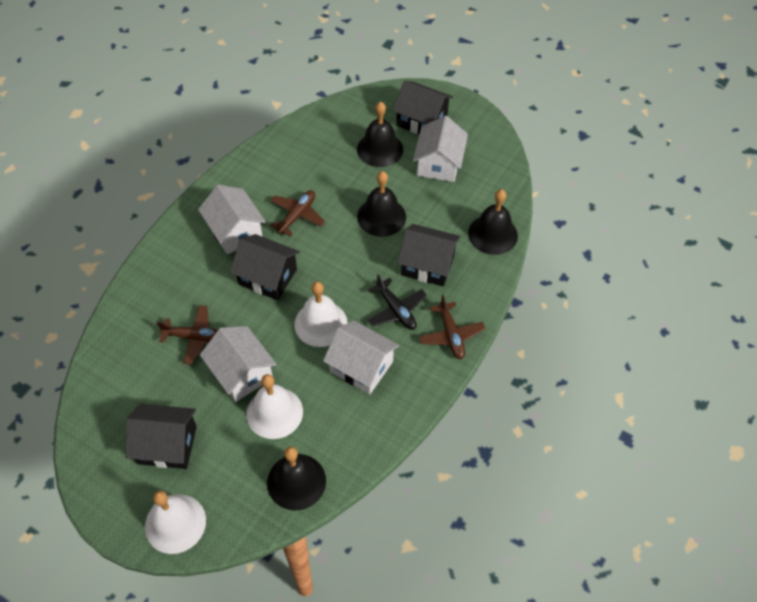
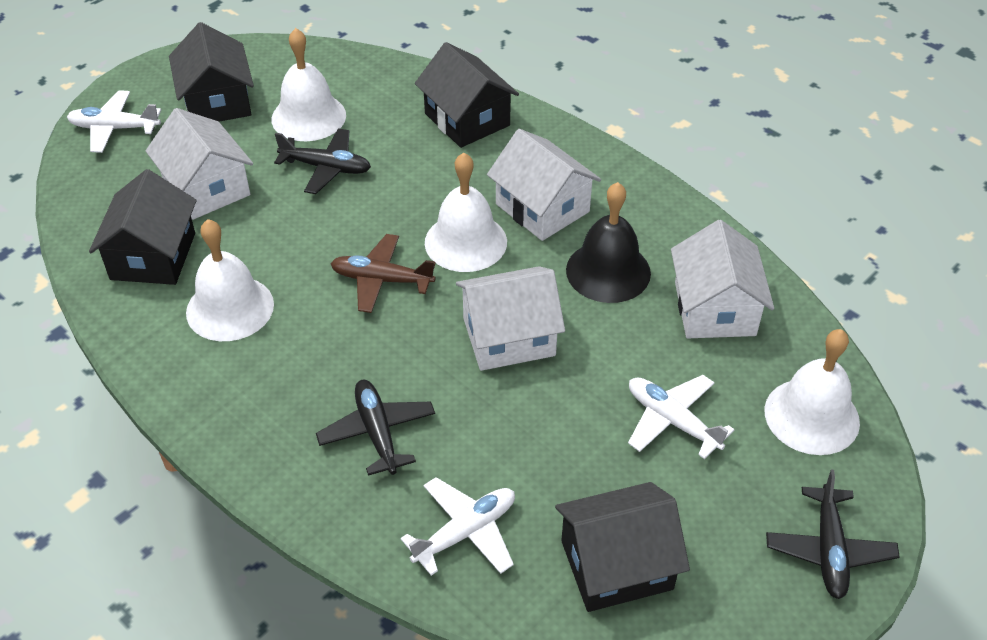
black bell: [267,447,326,511] [357,102,403,167] [357,171,406,237] [468,189,518,255] = 4 -> [566,182,651,303] = 1
black plane: [367,274,426,330] = 1 -> [274,128,371,194] [316,380,435,476] [766,470,900,599] = 3
brown plane: [157,305,218,365] [270,190,325,236] [419,295,485,359] = 3 -> [331,234,436,313] = 1
white bell: [145,491,206,554] [247,374,303,439] [294,282,347,347] = 3 -> [186,219,274,341] [271,28,346,141] [425,153,507,272] [764,329,860,455] = 4
white plane: none = 0 -> [67,90,161,153] [401,477,515,576] [628,375,734,459] = 3

